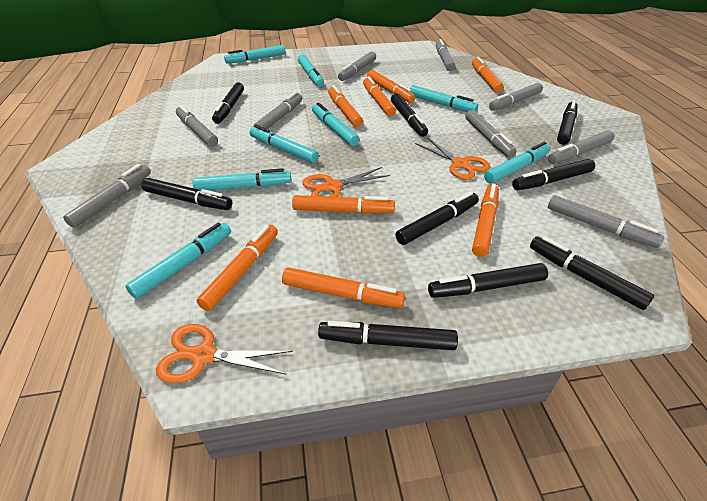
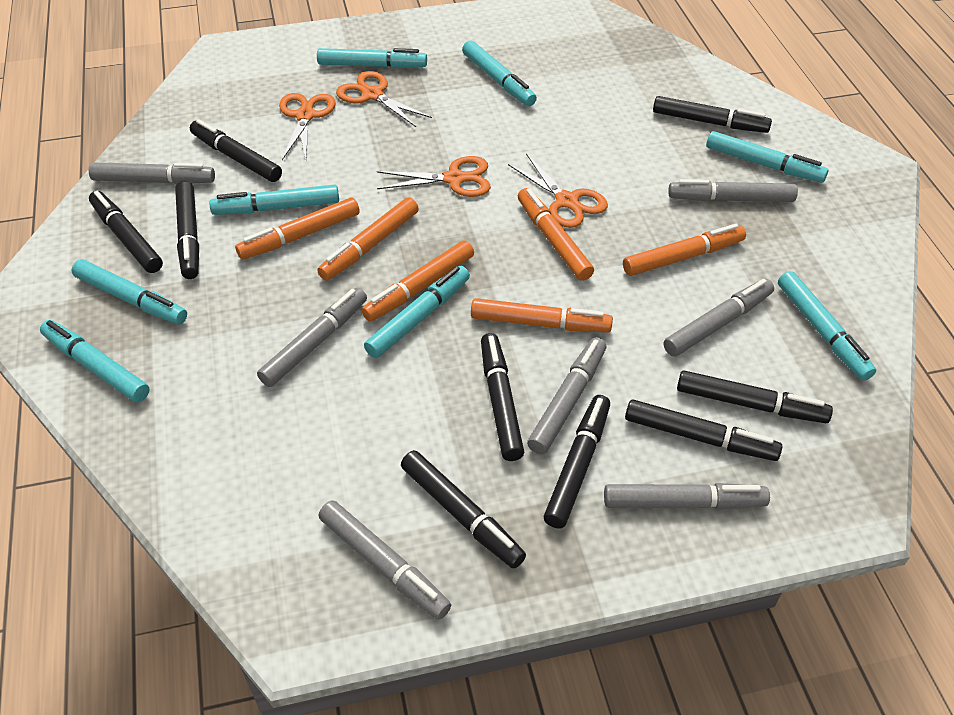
grey marker: [63,164,151,228] [176,105,218,147] [253,92,302,129] [338,51,376,81] [436,39,455,71] [465,110,516,158] [489,83,543,111] [548,130,614,164] [548,195,664,248] = 9 -> [89,162,215,184] [257,288,367,387] [319,500,451,620] [527,337,606,454] [604,483,770,510] [663,279,774,357] [668,179,798,202] = 7
orange marker: [197,225,278,311] [282,267,405,308] [292,195,395,214] [328,85,363,127] [363,76,396,116] [367,70,415,103] [472,57,503,93] [472,184,499,257] = 8 -> [235,198,360,260] [317,197,419,281] [361,240,474,322] [471,298,613,333] [518,188,594,281] [623,224,746,276] = 6
orange scissors: [156,324,293,383] [302,167,390,197] [415,137,491,180] = 3 -> [279,93,336,160] [336,71,432,127] [377,156,491,197] [508,154,608,228] = 4

